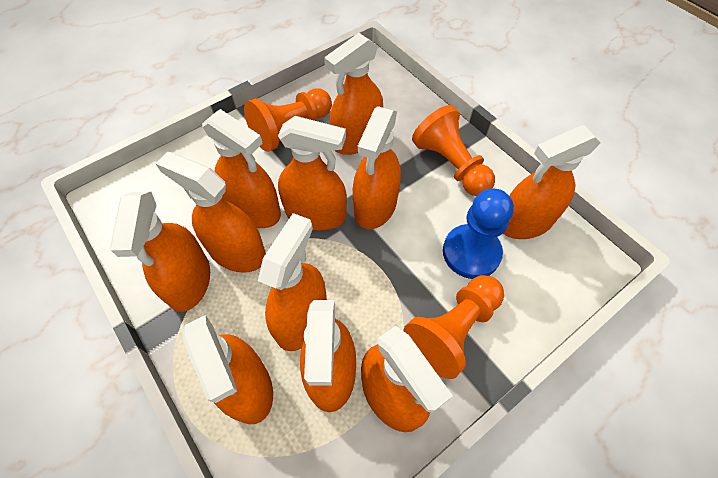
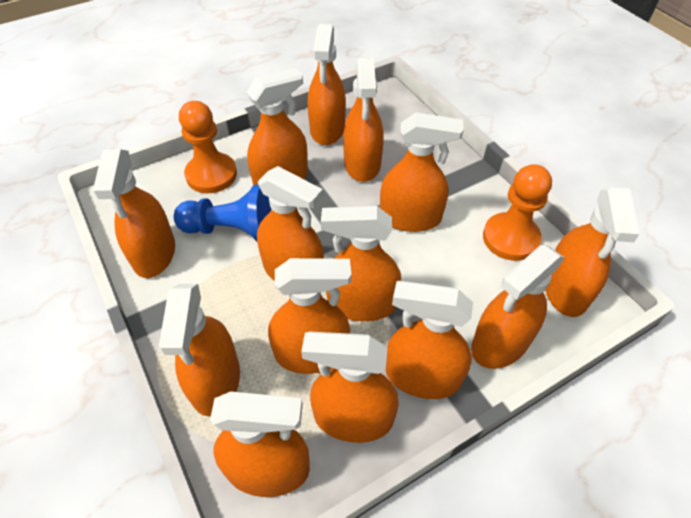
orange pawn: [244,88,332,152] [403,275,504,379] [412,105,495,196] = 3 -> [179,101,237,193] [483,164,552,261] = 2
orange spray bottle: [110,191,210,312] [156,152,266,273] [183,315,273,424] [202,109,281,228] [258,213,327,351] [278,116,347,230] [300,300,356,412] [324,33,383,155] [353,106,401,229] [361,326,453,432] [503,125,600,239] = 11 -> [93,150,175,278] [159,284,240,416] [210,391,310,497] [246,68,308,185] [257,166,324,281] [268,258,351,374] [301,331,399,443] [308,24,346,145] [321,206,401,321] [343,58,384,182] [380,112,464,232] [386,281,473,399] [471,245,565,369] [545,187,639,317] = 14

